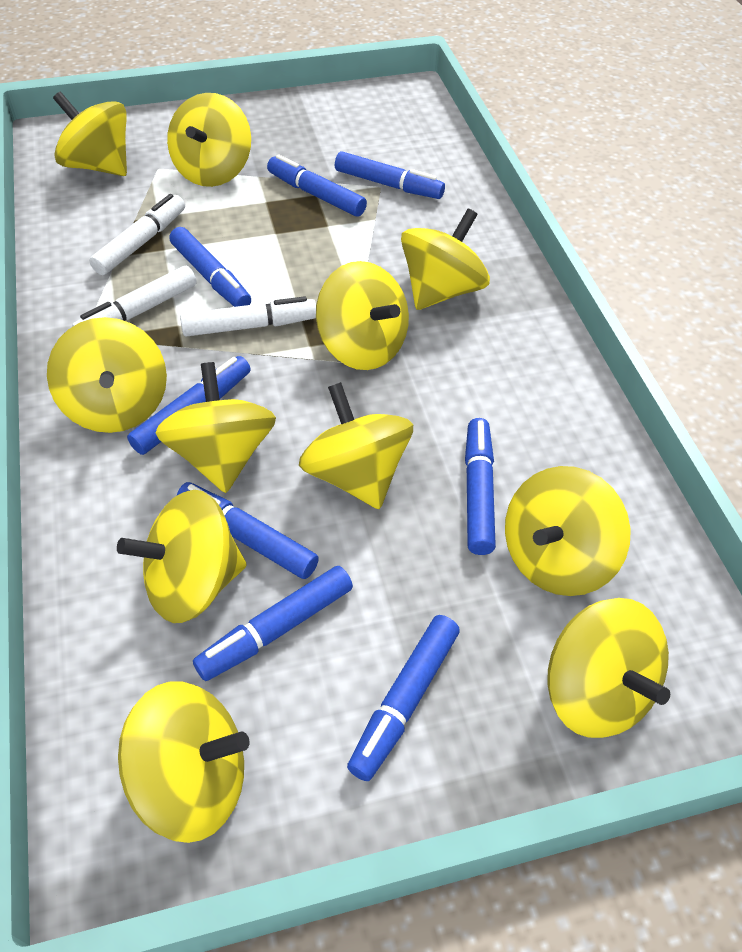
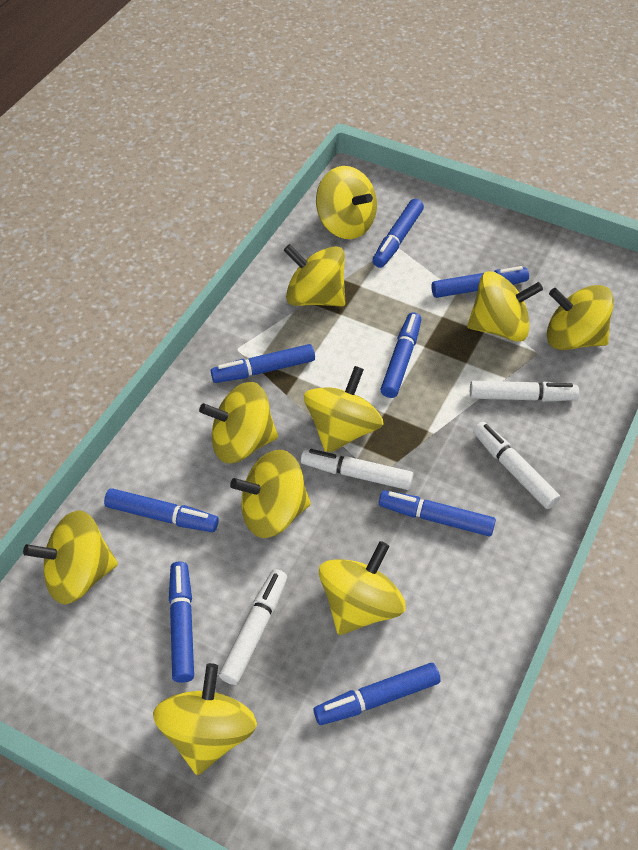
white marker: [72,266,197,327] [89,194,185,275] [180,296,316,337] = 3 -> [219,569,287,685] [301,448,414,490] [470,381,579,402] [473,422,560,509] = 4
yellow spinning top: [47,317,167,433] [53,92,127,176] [117,490,246,623] [118,682,249,843] [156,362,276,493] [167,93,251,187] [299,382,413,509] [316,261,409,370] [401,208,490,310] [505,466,631,596] [547,598,670,738] = 11 -> [23,510,118,604] [153,663,257,775] [199,382,278,463] [230,450,311,538] [284,244,345,306] [304,366,383,452] [316,166,377,239] [319,541,406,635] [467,271,543,342] [547,285,614,350] = 10

